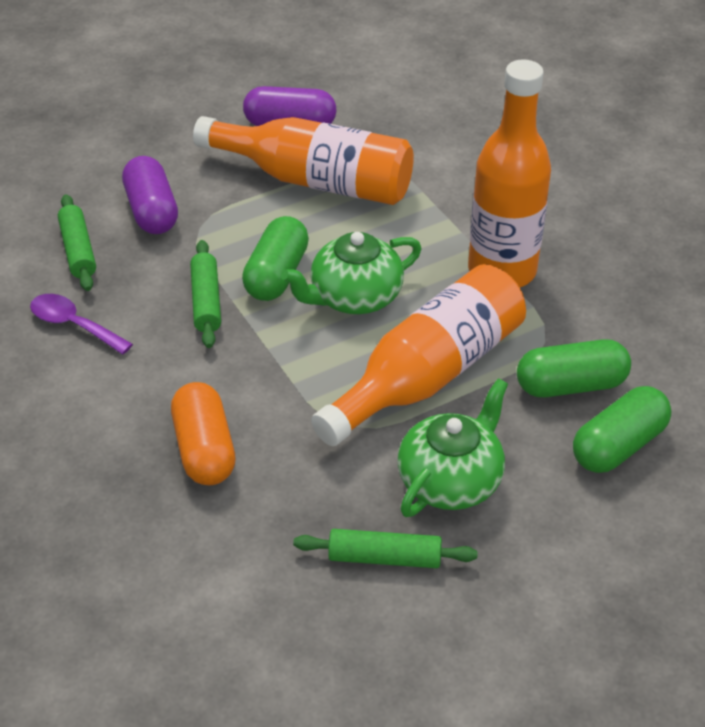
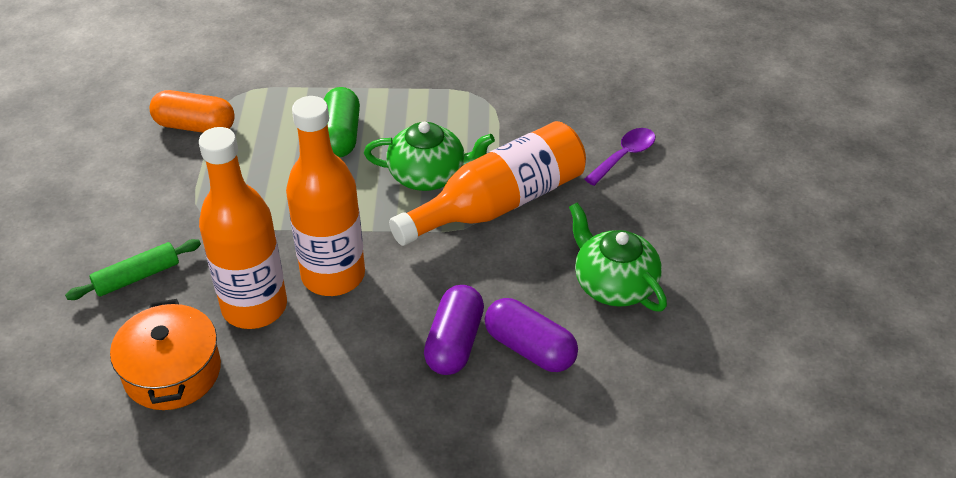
green capsule: [242,216,309,301] [517,340,631,397] [573,386,671,473] = 3 -> [324,87,360,157] = 1
green rolling pin: [58,194,96,291] [190,240,221,348] [293,529,478,568] = 3 -> [65,239,201,300] = 1
orange pot: none = 0 -> [110,299,221,410] = 1

